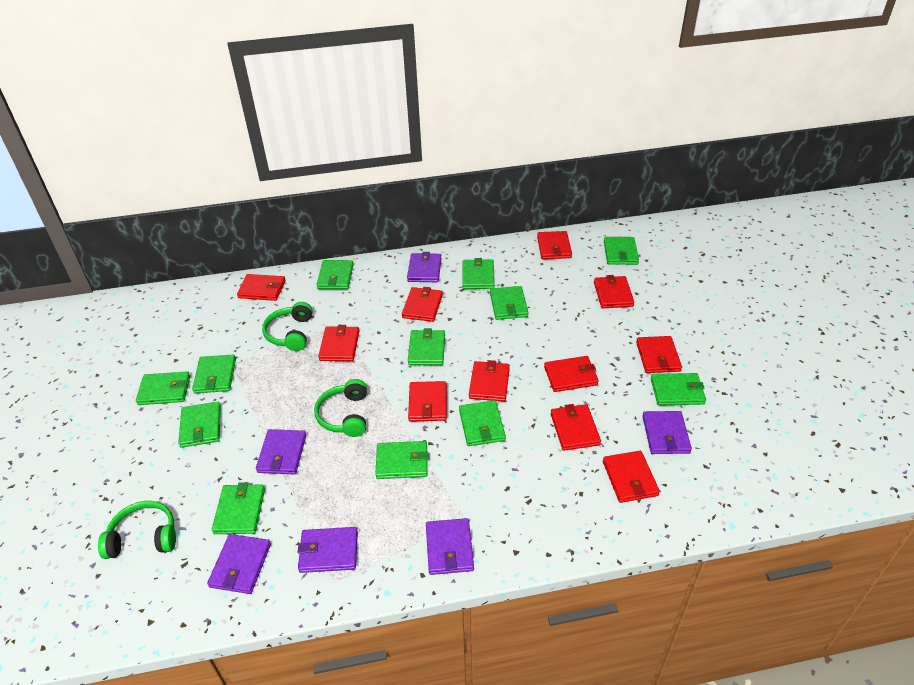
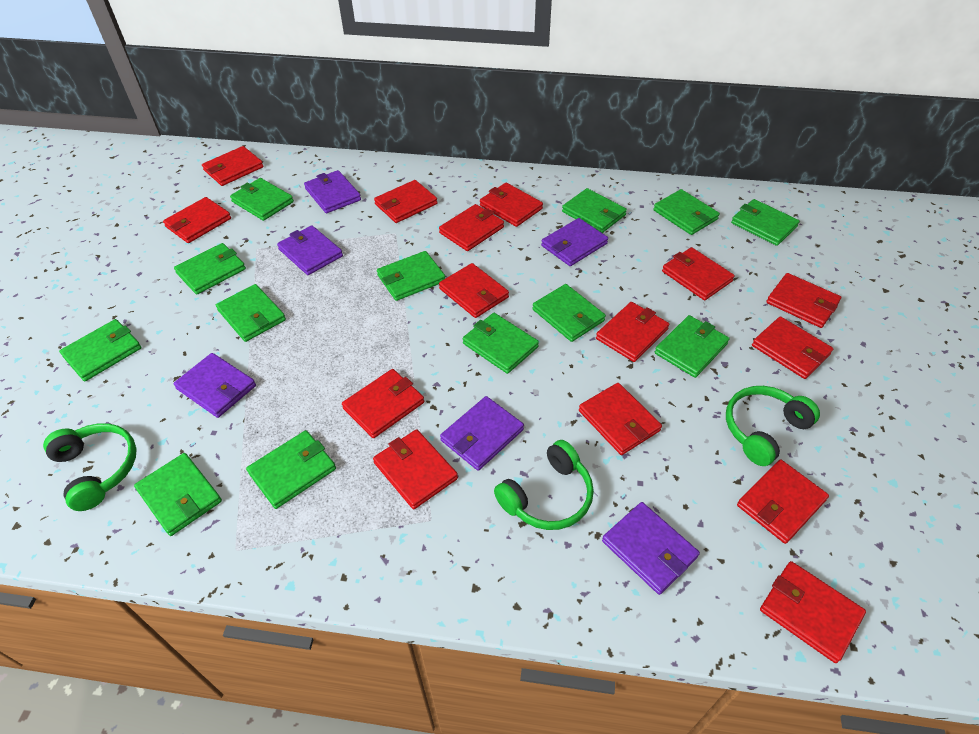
green wallet: [136,371,190,405] [178,402,221,448] [192,355,236,394] [212,482,265,534] [316,260,354,289] [375,441,428,479] [408,328,445,365] [459,400,506,446] [462,258,495,289] [490,286,529,320] [604,237,639,265] [651,373,706,406] = 12 -> [59,319,142,381] [134,453,222,536] [174,243,246,295] [216,284,286,342] [230,178,294,221] [246,430,336,509] [377,251,445,301] [463,313,539,374] [532,284,606,342] [562,188,627,233] [653,189,720,235] [655,315,729,378] [731,199,800,246] = 13
red wallet: [237,274,286,301] [318,325,359,361] [402,287,443,322] [408,381,447,422] [469,360,510,402] [537,231,572,259] [544,356,599,392] [551,404,601,451] [594,275,634,308] [603,451,660,503] [636,336,682,373] = 11 -> [163,197,231,243] [202,146,264,186] [342,369,424,438] [373,429,458,509] [374,180,437,223] [439,204,504,251] [439,263,509,318] [480,183,543,227] [579,383,662,455] [596,302,669,362] [662,247,735,300] [737,460,829,544] [752,316,833,379] [760,561,866,663] [766,273,841,328] = 15

